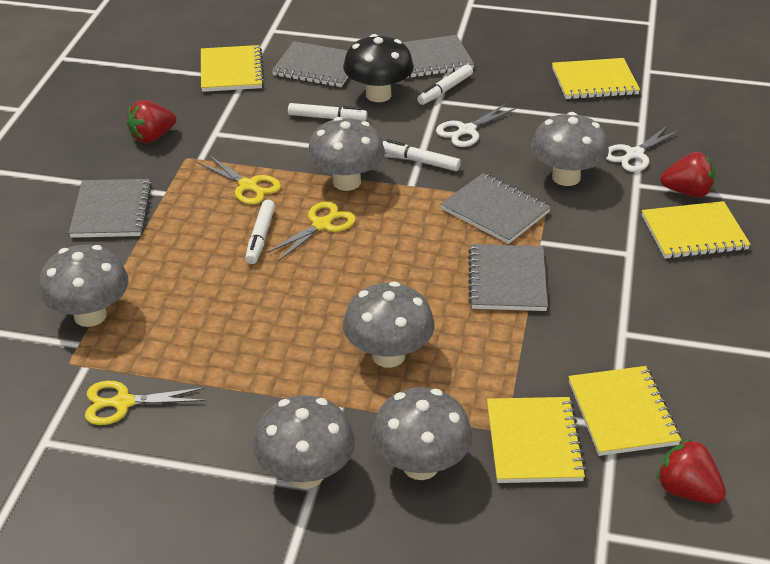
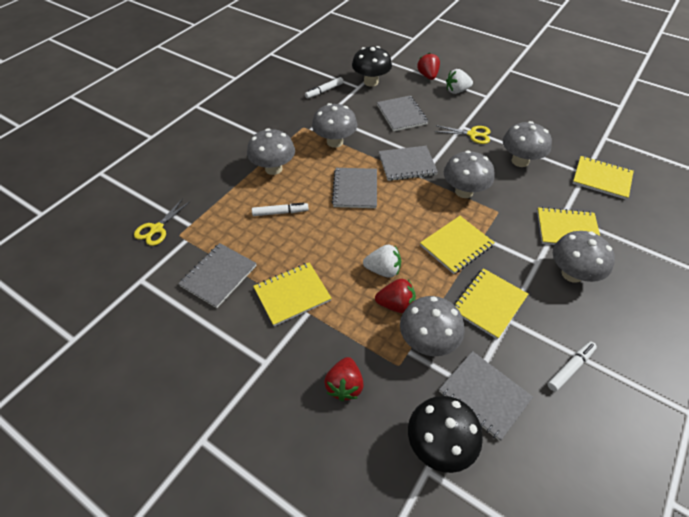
black mushroom: [343,34,414,102] = 1 -> [352,46,392,87] [408,396,483,473] = 2
white marker: [245,200,275,264] [288,103,367,121] [383,139,461,171] [417,65,473,105] = 4 -> [252,203,309,216] [305,77,344,98] [547,341,597,392] = 3
white scissors: [436,103,516,147] [606,125,680,172] = 2 -> none = 0
white strawberry: none = 0 -> [363,245,401,278] [446,69,473,94] = 2
yellow scissors: [85,381,205,425] [197,155,281,205] [266,201,356,261] = 3 -> [134,198,190,246] [434,125,490,144] = 2

